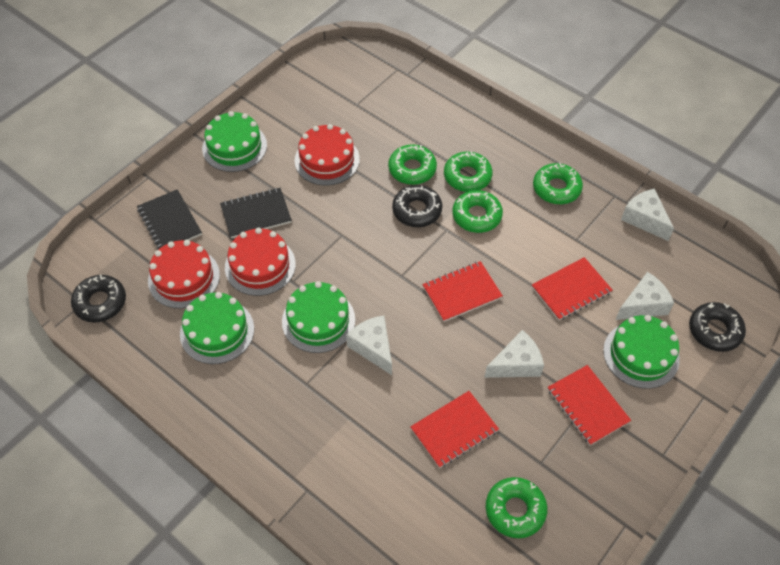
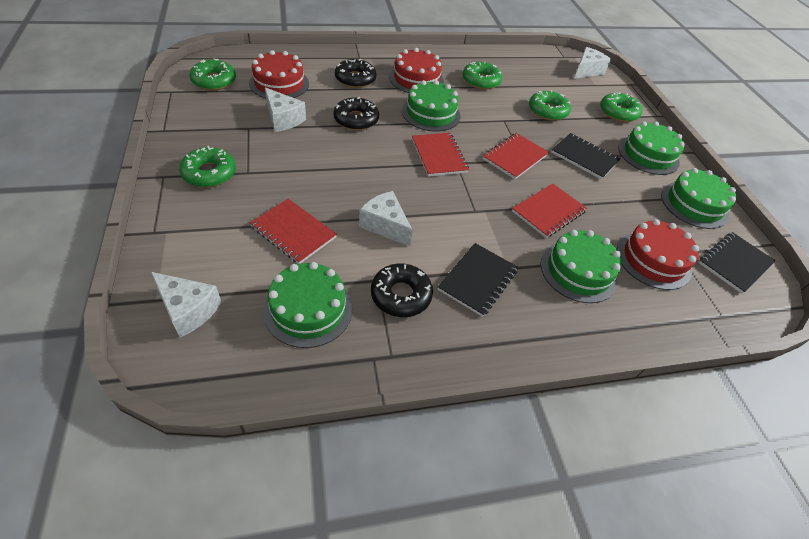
black notebook: [137,189,202,250] [220,188,292,238] = 2 -> [437,243,519,317] [551,133,620,180] [699,232,776,294] = 3
green cake: [180,292,254,364] [202,111,267,172] [282,281,355,353] [603,315,680,389] = 4 -> [263,262,353,348] [402,80,460,132] [541,230,622,303] [618,122,685,175] [661,168,736,229] = 5

